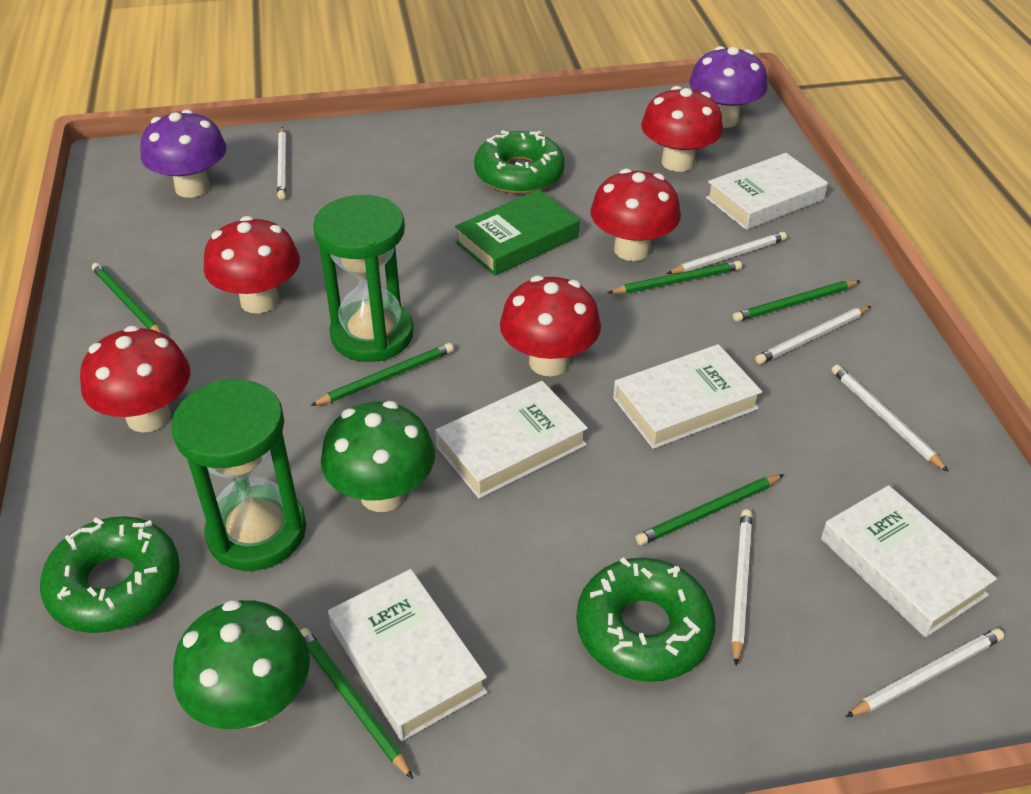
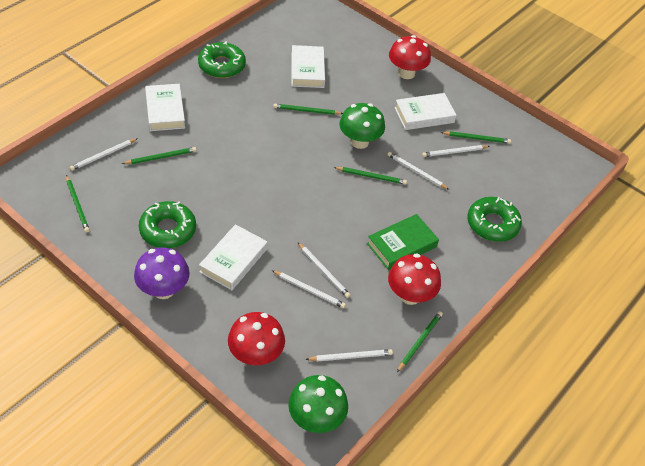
green hourglass: [171,379,306,571] [313,195,414,362] = 2 -> none = 0
purple mushroom: [140,109,226,198] [689,46,767,128] = 2 -> [134,247,190,299] = 1
red mushroom: [80,326,190,432] [204,216,300,314] [500,275,601,376] [590,169,681,261] [641,86,723,172] = 5 -> [228,312,285,365] [388,253,441,305] [389,35,431,79] = 3
white book: [328,569,488,741] [435,381,588,498] [613,344,762,449] [706,153,828,230] [821,485,997,637] = 5 -> [145,84,185,131] [199,224,267,290] [291,45,325,88] [394,93,456,130] = 4

